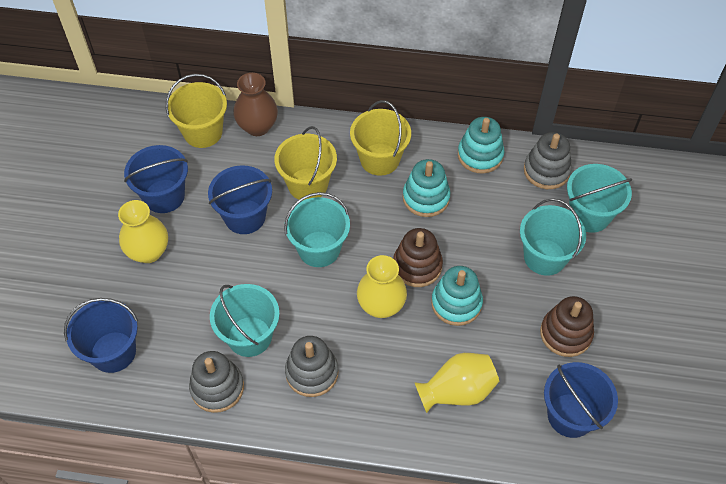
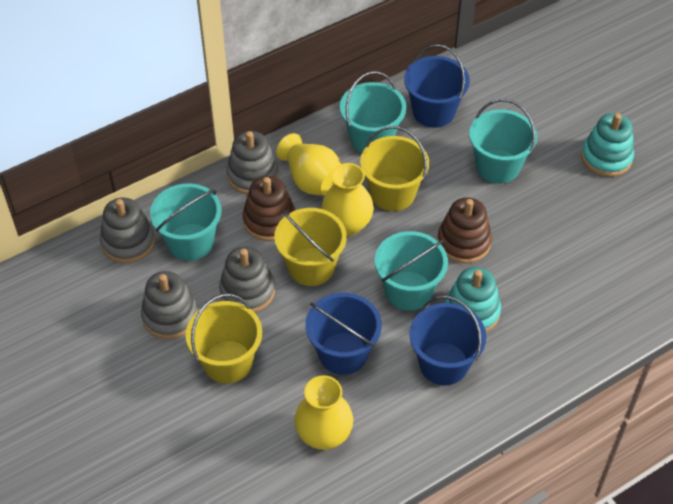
blue bucket: [64,298,138,373] [124,145,188,213] [208,165,272,234] [544,362,618,438] = 4 -> [306,293,382,375] [404,44,470,128] [409,296,486,385] = 3
brown vase: [233,73,278,136] = 1 -> none = 0
grey stacking toy: [189,351,244,413] [285,336,339,397] [524,132,572,189] = 3 -> [100,197,155,263] [141,271,198,339] [219,246,275,312] [226,131,279,195] = 4
turquoise stacking toy: [403,159,450,217] [431,266,483,326] [458,117,504,174] = 3 -> [445,267,501,332] [581,113,634,177] = 2

